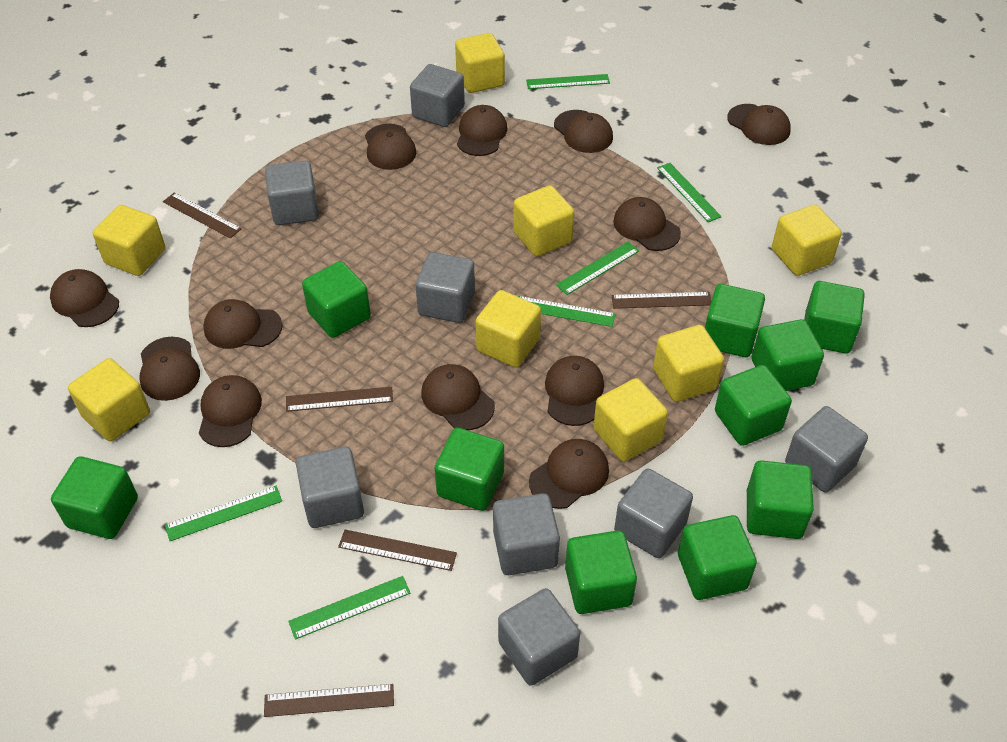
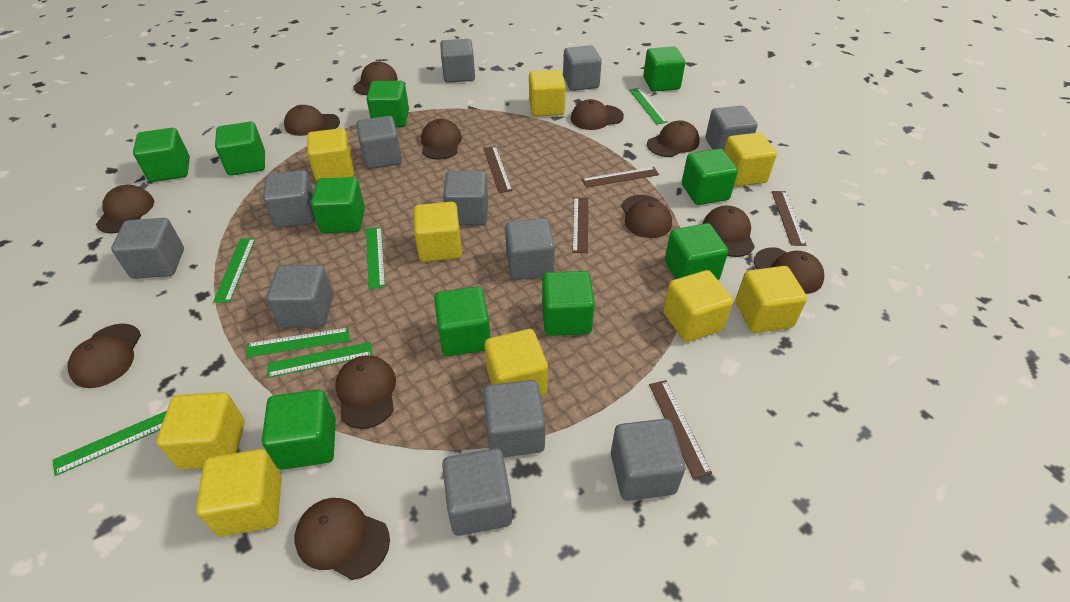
grey cube: [265,161,319,225] [296,447,364,528] [410,64,465,127] [415,252,475,323] [493,493,560,575] [498,588,580,686] [614,468,693,558] [785,406,868,492] = 8 -> [111,218,184,279] [263,170,315,228] [267,265,333,328] [356,116,402,169] [440,39,475,83] [442,448,512,536] [443,171,488,225] [483,380,545,457] [505,218,555,280] [563,45,602,91] [611,419,686,501] [706,106,757,150] = 12
yellow cube: [68,358,150,441] [93,205,165,276] [455,33,505,93] [476,290,541,367] [513,185,574,256] [593,378,668,462] [653,325,724,402] [772,205,842,276] = 8 -> [156,392,245,469] [196,449,282,536] [307,128,354,181] [413,202,462,262] [485,329,548,396] [529,70,566,117] [663,270,733,342] [724,133,777,187] [735,266,807,333] = 9

